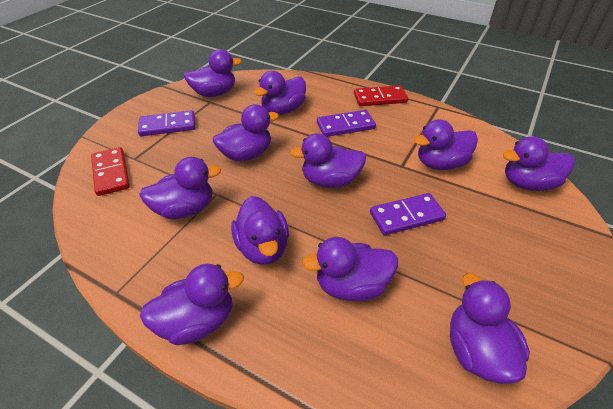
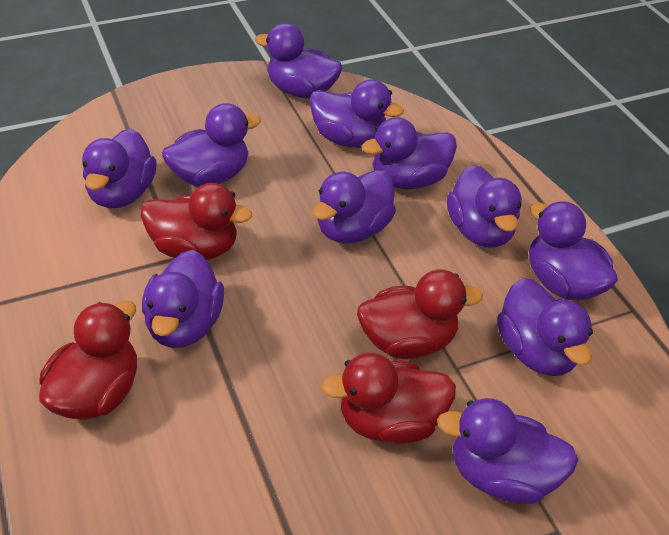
purple domino: [138,110,195,136] [317,110,376,137] [370,193,446,235] = 3 -> none = 0
red domino: [91,147,130,196] [354,85,408,106] = 2 -> none = 0
red duck: none = 0 -> [39,300,137,420] [141,183,252,260] [321,352,456,444] [357,270,483,359] = 4

